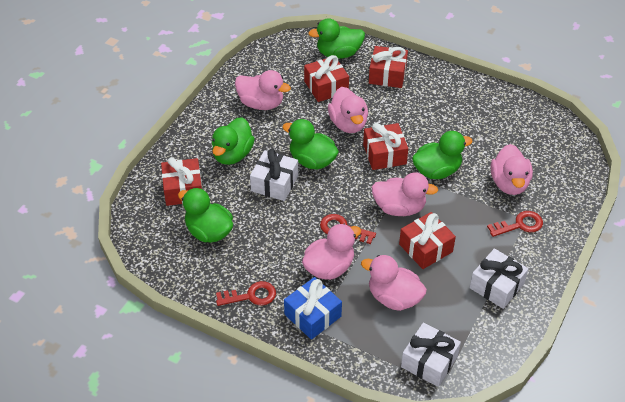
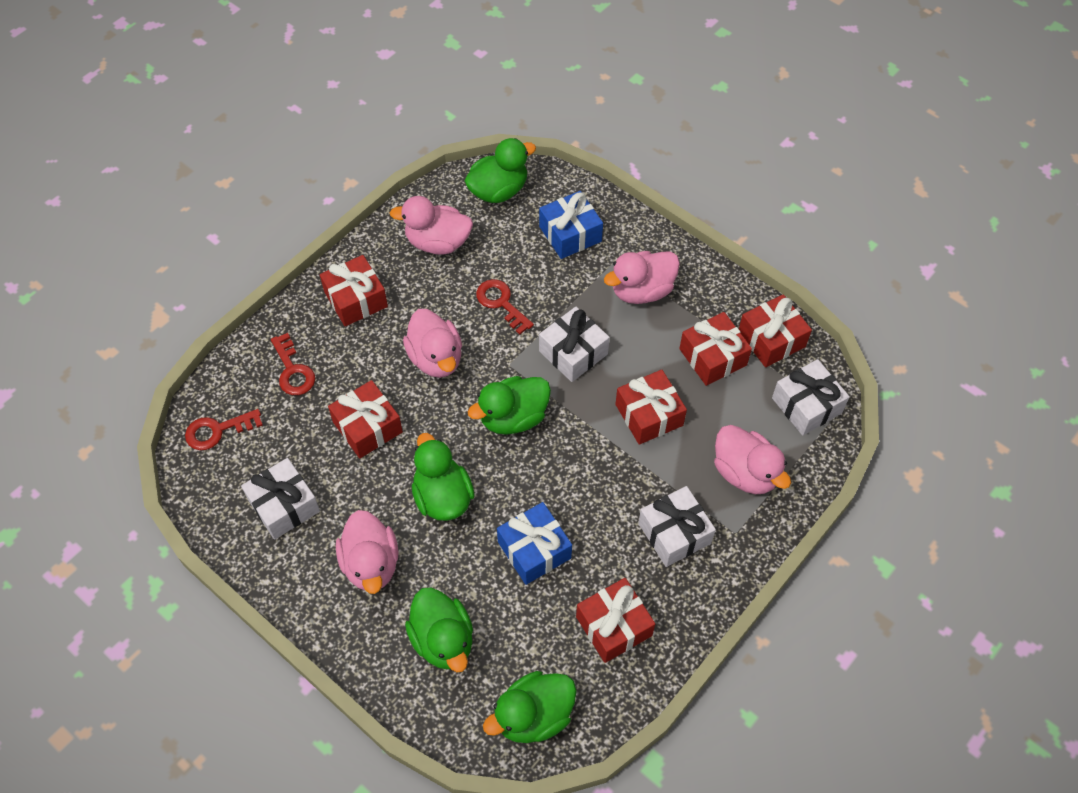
blue gift: [284,277,342,340] = 1 -> [497,502,572,585] [539,191,603,259] = 2
pink duck: [235,70,291,110] [302,224,361,280] [328,87,368,133] [361,255,427,311] [372,173,438,216] [491,144,533,195] = 6 -> [336,510,398,594] [390,196,473,255] [403,309,462,378] [604,251,680,304] [714,425,791,494] = 5
red gift: [161,157,202,206] [304,55,349,102] [363,123,408,170] [369,46,408,88] [399,212,456,269] = 5 -> [320,255,388,326] [328,380,403,458] [576,578,655,663] [615,370,687,445] [679,312,752,386] [739,294,812,367] = 6
white gift: [250,149,298,201] [401,323,461,387] [470,248,528,309] = 3 -> [241,458,320,540] [539,307,610,382] [638,486,716,567] [772,359,850,436] = 4

